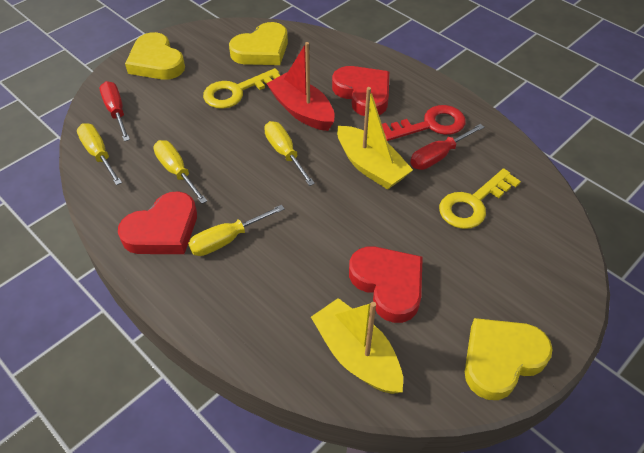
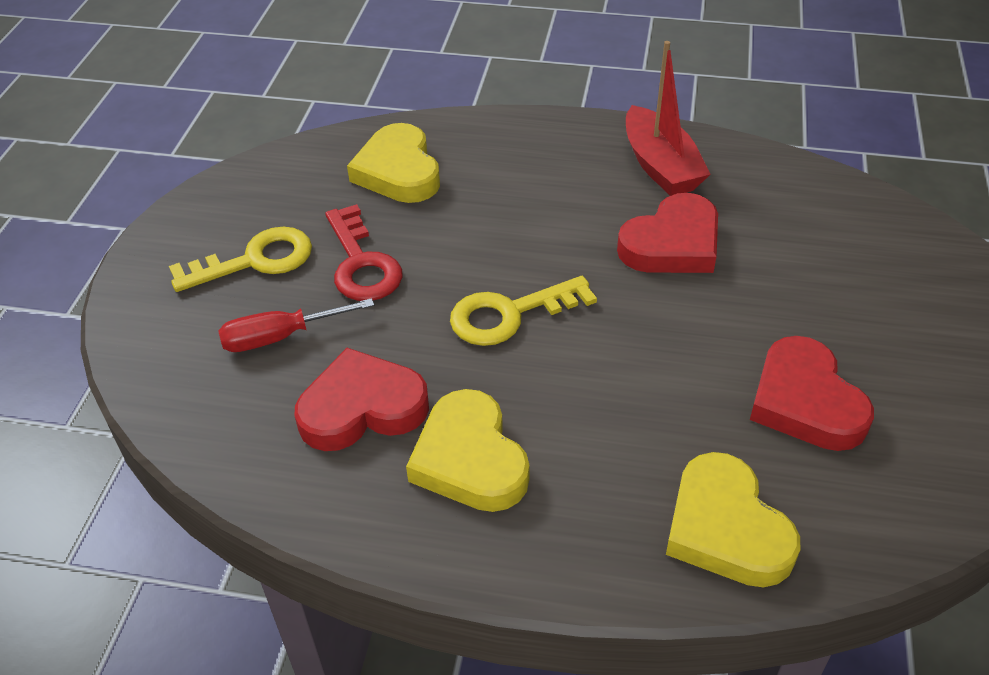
red screwdriver: [100,81,130,141] [410,124,484,170] = 2 -> [218,298,374,352] = 1
yellow boat: [311,298,403,394] [337,87,413,190] = 2 -> none = 0
yellow screwdriver: [77,123,122,185] [153,140,207,204] [188,205,285,256] [264,121,315,186] = 4 -> none = 0

